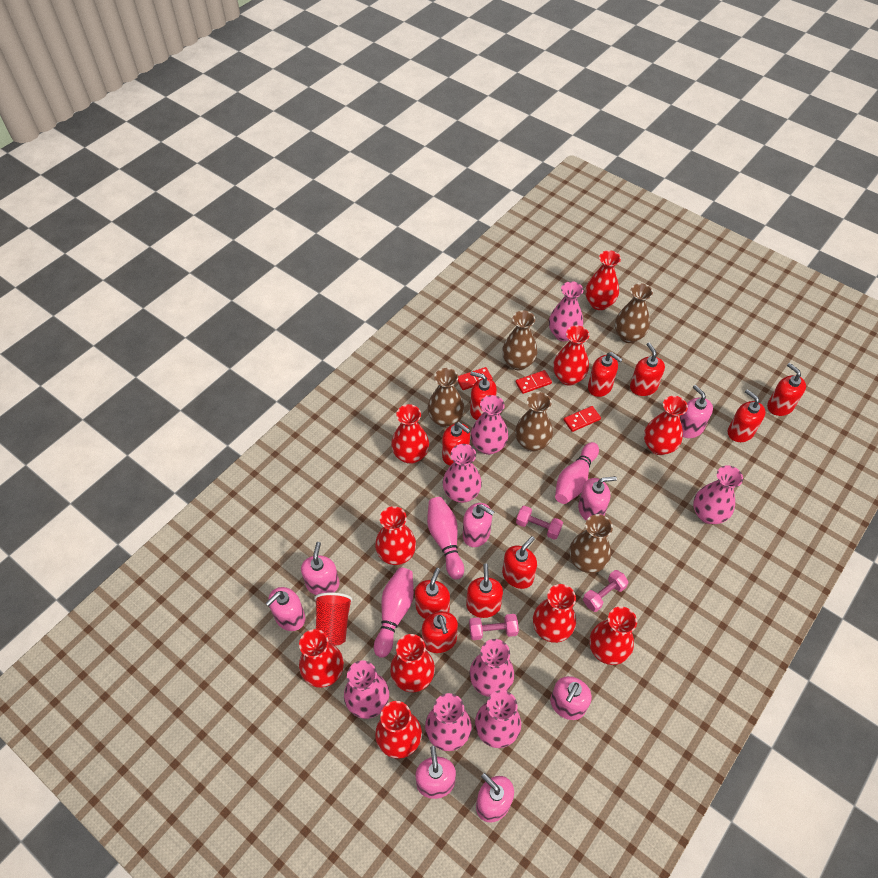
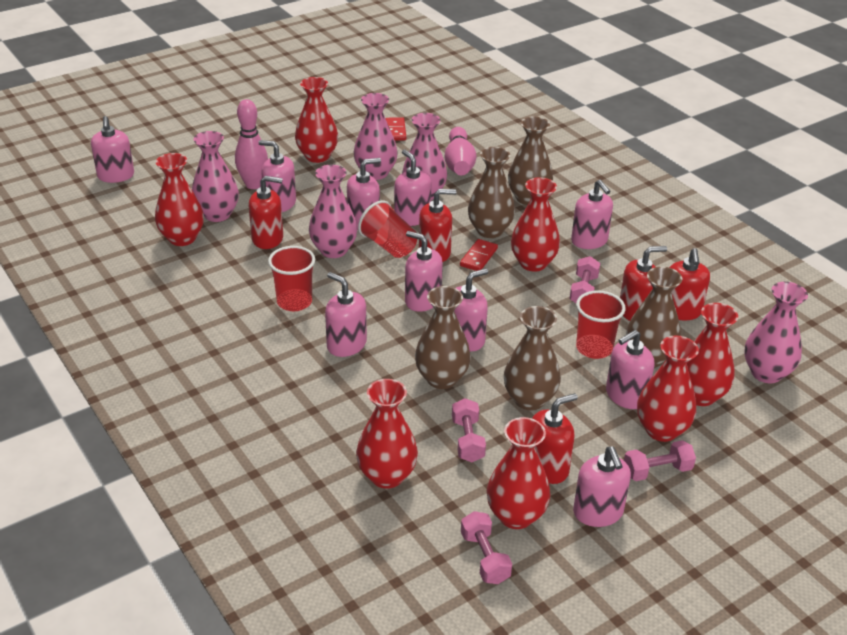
pink bowling pin: [374,567,414,658] [427,497,464,579] [555,442,599,504] = 3 -> [235,99,268,189] [445,127,476,175] = 2
pink dumbbell: [469,614,519,640] [516,506,563,540] [583,570,629,612] = 3 -> [452,398,486,462] [461,511,512,584] [570,256,600,303] [624,440,696,481] = 4
pink soap dispenser: [265,587,305,631] [301,542,339,595] [416,746,456,799] [463,503,494,547] [476,773,514,823] [550,676,592,720] [578,476,617,521] [680,385,713,438] = 8 -> [91,116,134,183] [259,140,296,212] [325,272,367,357] [347,158,381,230] [394,150,432,226] [405,231,443,312] [454,268,488,351] [571,180,613,249] [573,446,631,527] [606,330,655,409] = 10
pink vase: [344,661,389,719] [425,693,472,751] [443,444,482,503] [470,639,514,697] [471,395,508,455] [475,690,521,748] [549,281,583,341] [693,465,743,524] = 8 -> [192,131,239,222] [309,165,357,258] [354,93,398,180] [402,113,447,200] [744,282,808,383] = 5
red cup: [314,592,353,646] = 1 -> [268,246,315,311] [358,200,417,258] [576,290,626,359] = 3
red domino: [458,367,493,390] [516,370,552,394] [564,406,601,432] = 3 -> [385,117,406,141] [460,239,498,271] = 2
red soap dispenser: [415,568,450,619] [422,611,458,653] [442,422,470,466] [466,564,503,618] [470,371,497,420] [502,536,537,589] [588,352,623,397] [630,342,665,396] [728,389,766,442] [767,363,806,416] = 10 -> [249,176,283,249] [419,189,456,262] [532,393,578,484] [620,246,667,321] [669,248,710,320] = 5
red vase: [299,629,344,688] [375,506,416,565] [375,701,422,759] [390,634,435,692] [391,404,429,464] [533,584,576,643] [553,326,589,386] [585,250,621,310] [589,606,637,665] [644,396,688,455] = 10 -> [155,153,204,246] [295,77,338,163] [356,379,418,489] [487,417,550,529] [511,177,560,272] [637,335,699,442] [687,303,738,406] = 7

